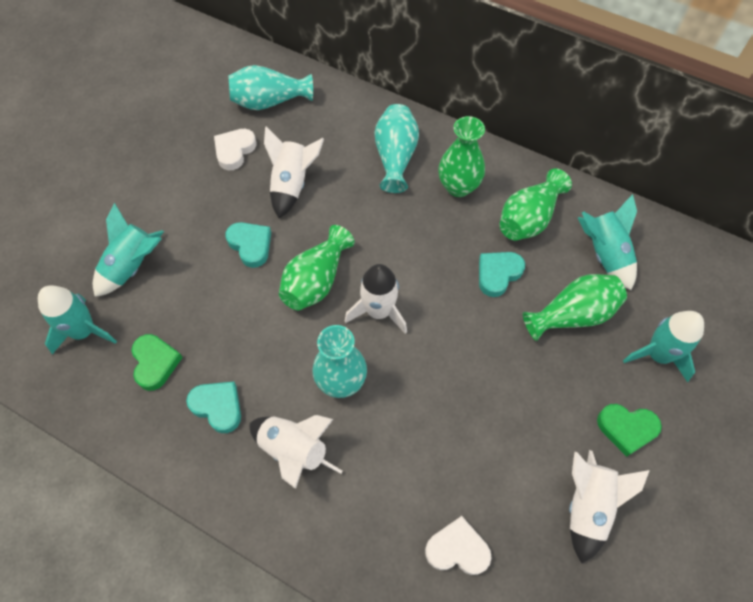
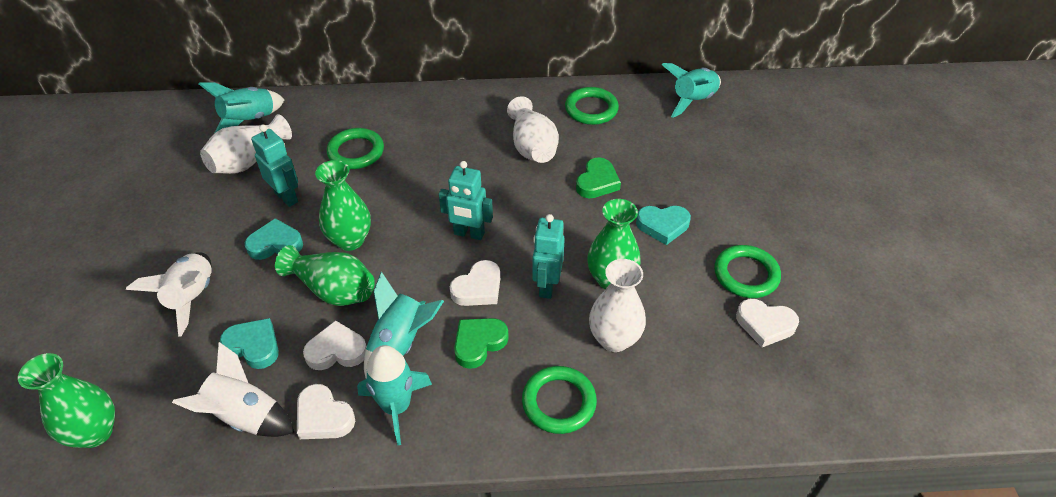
green ring: none = 0 -> [327,128,384,169] [522,366,597,434] [565,87,619,125] [714,245,781,298] = 4
turquoise robot: none = 0 -> [251,125,298,207] [439,161,493,240] [532,214,565,299] = 3
turquoise vase: [228,65,313,110] [313,325,367,398] [375,104,419,193] = 3 -> none = 0
white heart: [214,129,257,170] [425,516,492,575] = 2 -> [297,384,355,439] [303,320,367,370] [450,260,500,306] [736,299,799,347] = 4
white rocket: [250,415,342,489] [264,126,324,218] [345,264,407,334] [569,450,650,563] = 4 -> [126,252,212,337] [172,342,294,437] = 2
white vase: none = 0 -> [200,114,292,174] [507,96,559,163] [589,259,646,352] = 3

